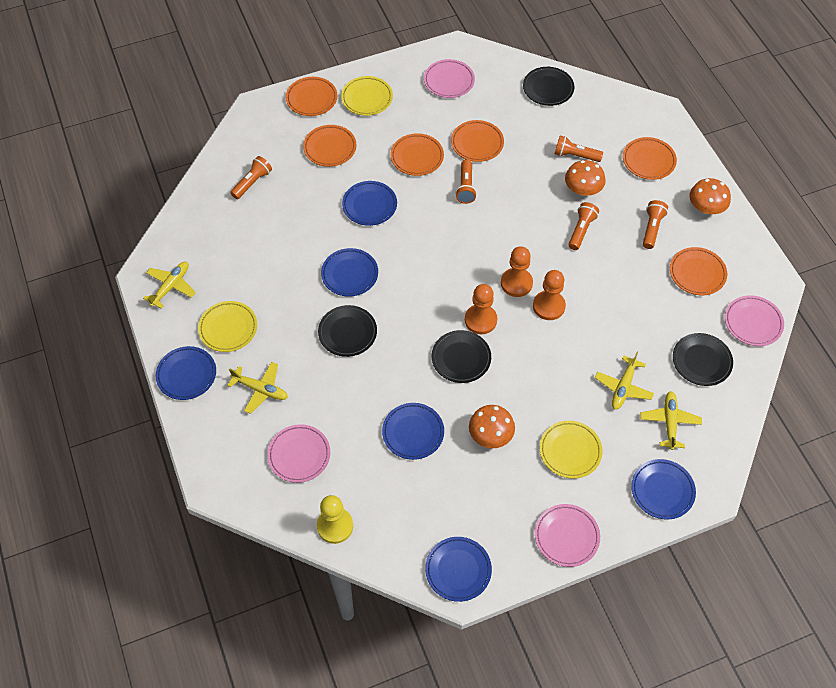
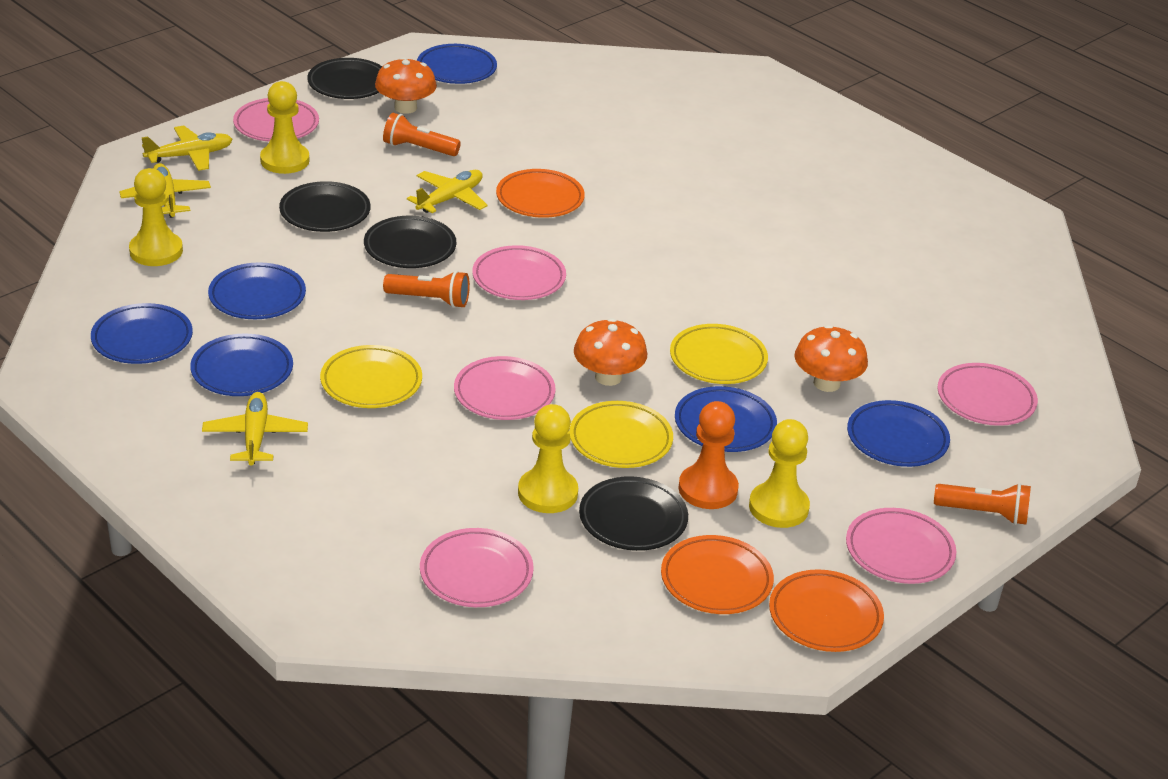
orange flashlight: [230,156,272,199] [455,159,477,204] [555,135,603,162] [568,202,599,250] [643,200,668,249] = 5 -> [383,113,461,156] [383,271,470,308] [934,483,1031,525] = 3
orange pawn: [465,284,497,334] [501,246,533,297] [533,270,566,320] = 3 -> [678,401,739,509] = 1
orange plate: [286,77,337,116] [303,125,357,167] [390,133,444,176] [451,120,504,162] [623,137,677,180] [670,247,727,295] = 6 -> [496,169,585,218] [661,535,774,614] [769,569,884,652] = 3
pink plate: [267,424,330,483] [424,59,475,98] [535,504,600,567] [725,295,784,346] = 4 -> [233,98,319,142] [420,528,534,607] [454,356,556,420] [472,245,566,300] [846,508,956,584] [937,363,1038,426] = 6
yellow pawn: [317,495,353,544] = 1 -> [129,168,183,266] [260,81,310,174] [518,404,578,513] [749,419,810,528] = 4

